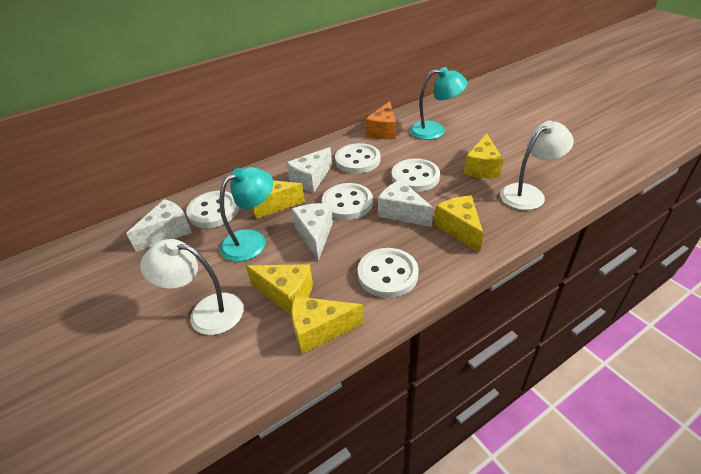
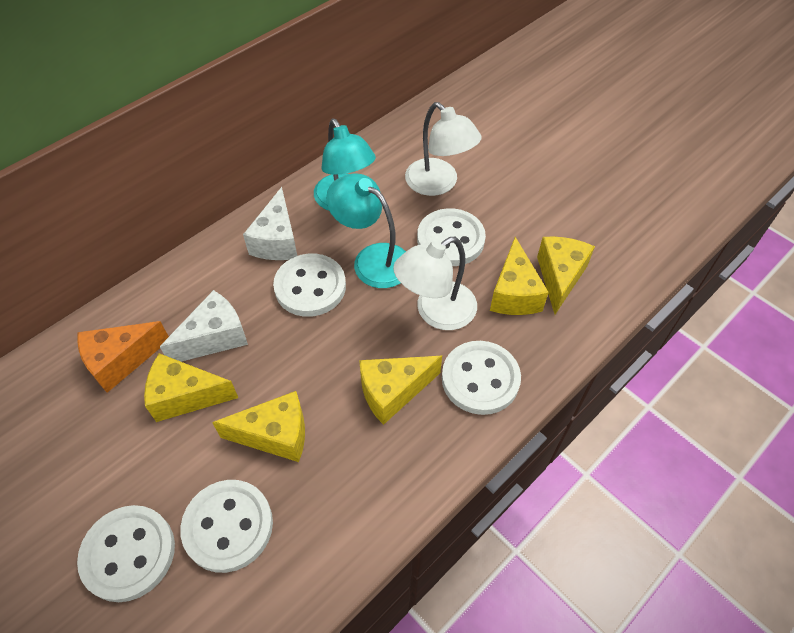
white cheese: [126,199,192,251] [286,147,332,192] [292,203,333,261] [378,180,433,227] = 4 -> [160,290,248,362] [243,187,297,260] = 2

